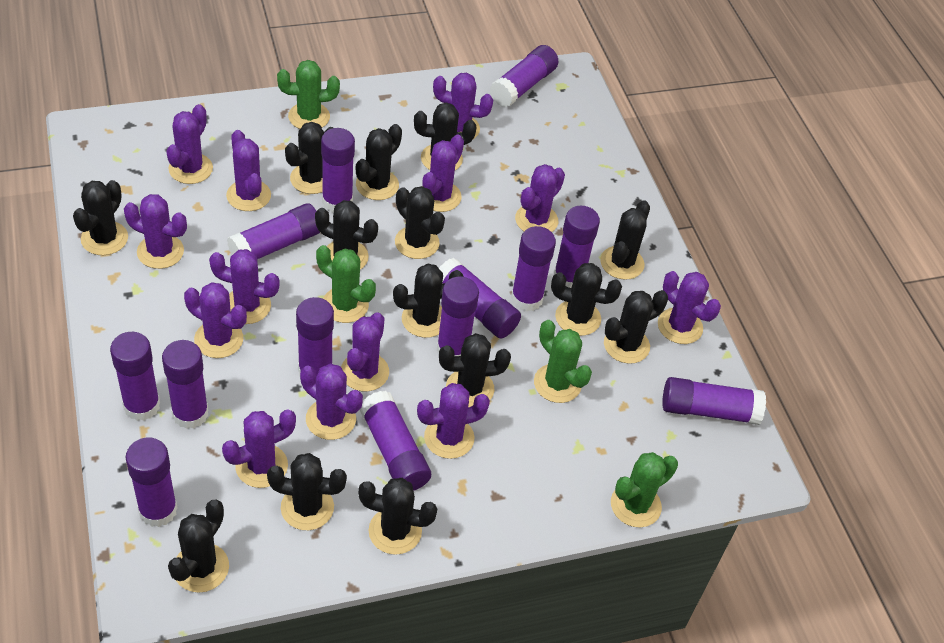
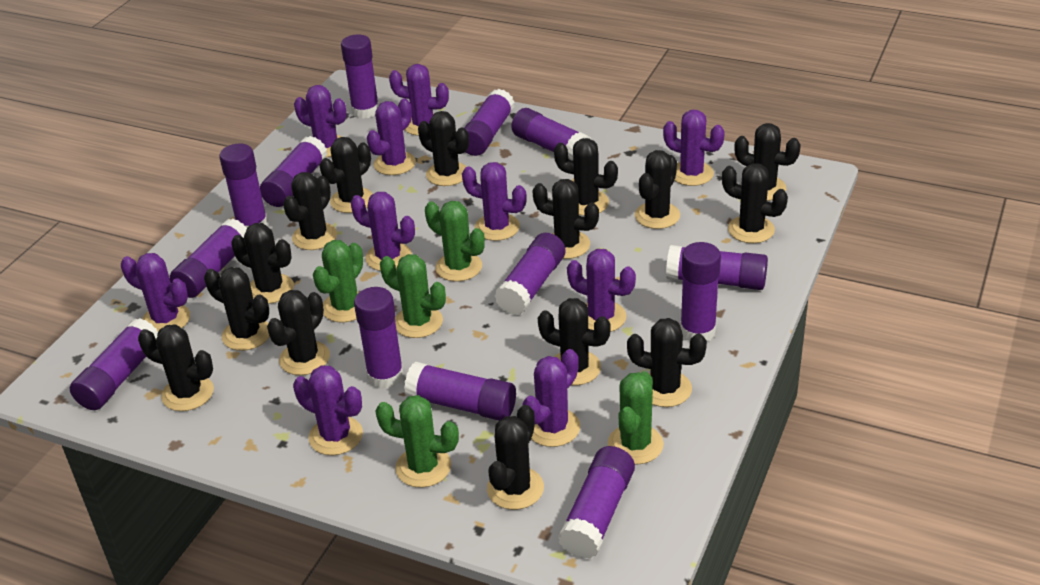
black cactus: [73,180,128,255] [168,500,229,593] [267,453,347,530] [285,122,333,194] [315,200,378,270] [356,124,402,200] [358,478,437,555] [393,264,464,338] [395,186,445,259] [414,103,476,170] [439,333,511,407] [551,263,622,336] [600,201,650,280] [604,290,668,364] = 14 -> [138,324,214,411] [204,267,270,351] [231,223,294,304] [267,290,330,375] [283,172,337,250] [320,137,373,213] [418,111,469,186] [487,405,544,510] [532,179,599,259] [538,298,611,385] [554,138,618,216] [627,318,707,407] [635,150,680,229] [722,163,788,243] [734,123,801,201] = 15
green cactus: [277,60,340,129] [316,245,376,323] [534,320,592,403] [611,452,678,527] = 4 -> [313,240,363,322] [376,395,459,488] [380,254,446,338] [425,201,485,282] [608,371,664,465] = 5
purple cactus: [124,194,187,269] [166,104,213,184] [184,282,247,358] [209,249,280,324] [222,409,296,488] [226,130,271,211] [300,364,363,440] [341,312,389,391] [417,383,490,459] [422,135,464,212] [433,73,493,139] [515,164,565,232] [658,271,721,344] = 13 -> [121,253,190,332] [293,365,363,455] [294,85,346,157] [351,192,415,271] [367,98,416,175] [389,64,449,136] [462,162,527,241] [522,349,580,447] [567,249,636,332] [663,110,725,186] = 10

